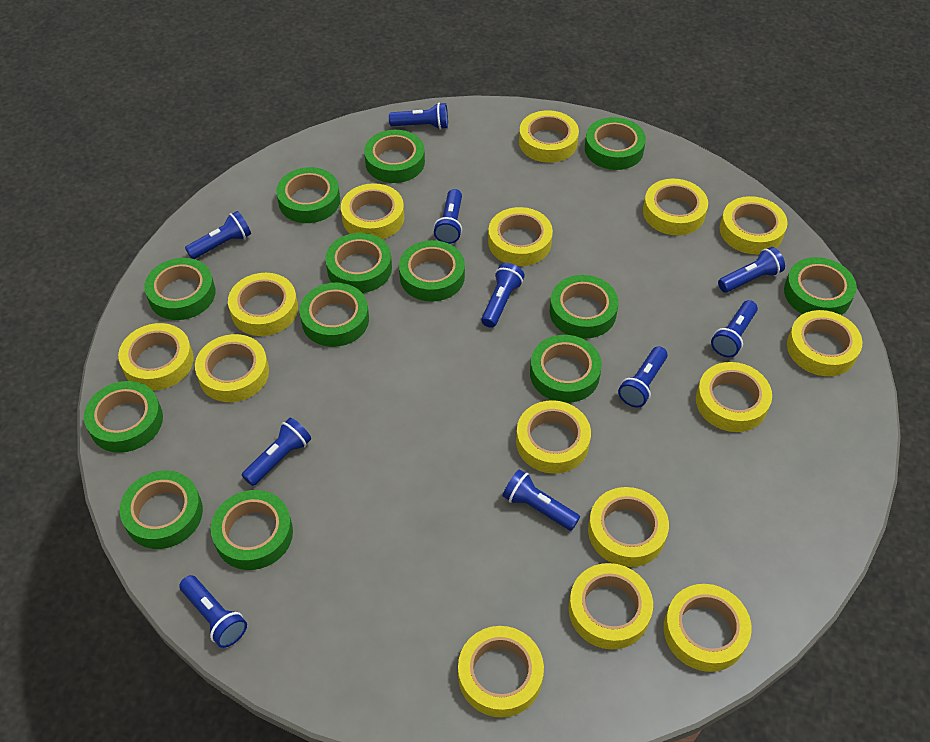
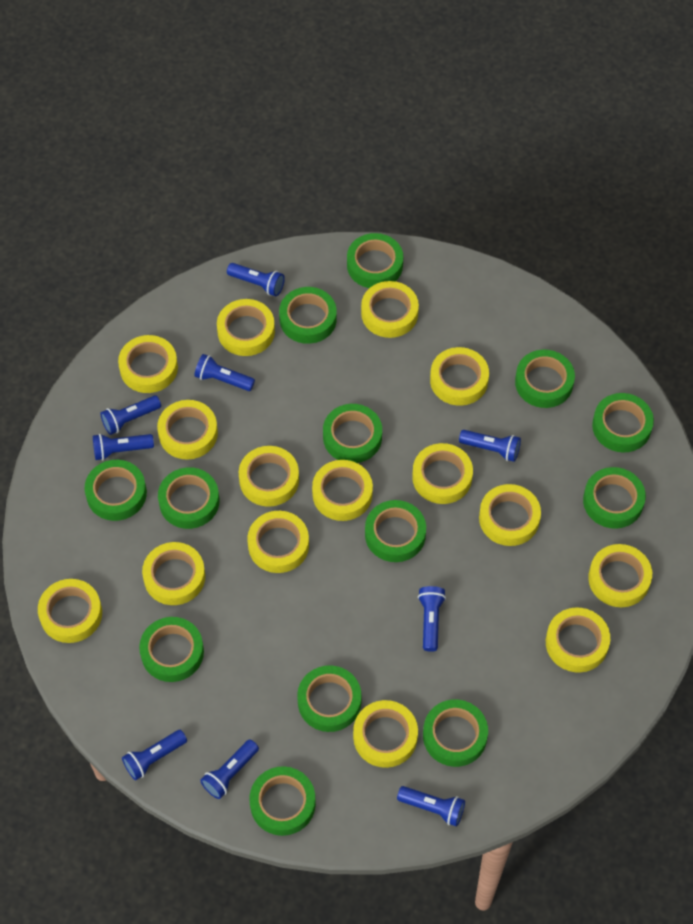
blue flashlight: [179,575,247,648] [185,211,251,259] [242,418,311,486] [389,103,448,130] [434,189,462,244] [481,263,525,328] [503,469,580,531] [618,346,668,407] [711,300,758,357] [718,247,785,293] = 10 -> [93,434,154,460] [100,395,161,435] [122,730,187,780] [194,354,255,391] [200,739,259,799] [227,263,285,296] [397,786,465,827] [418,586,446,652] [459,430,521,462] = 9

